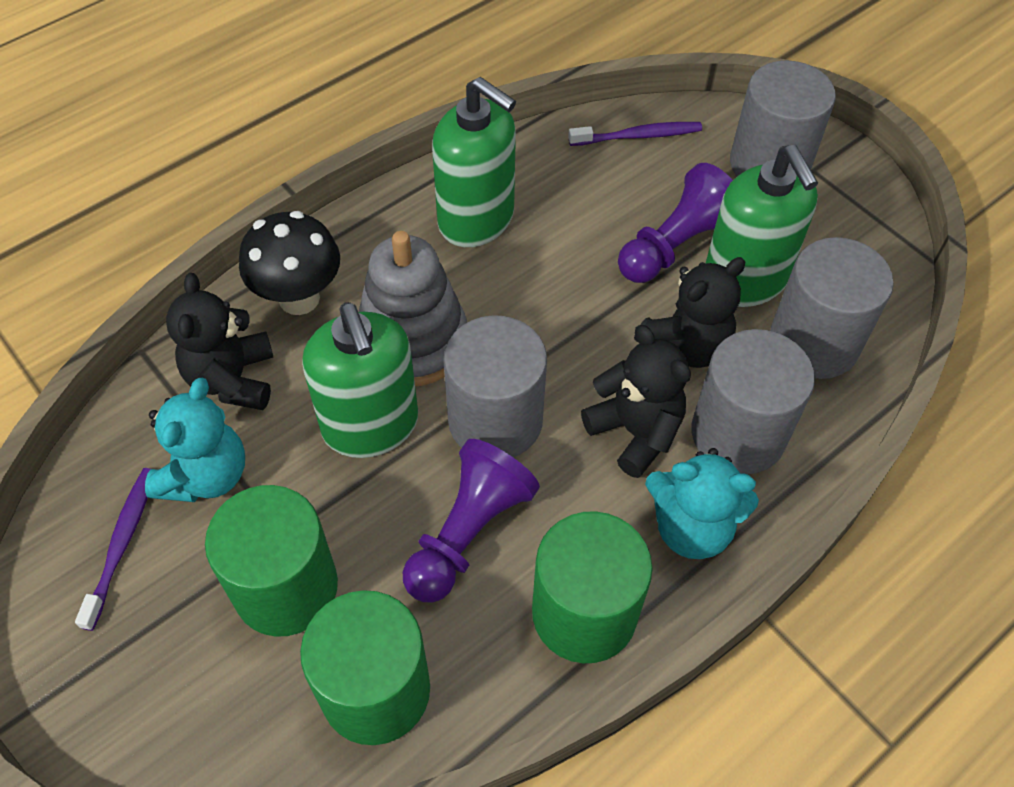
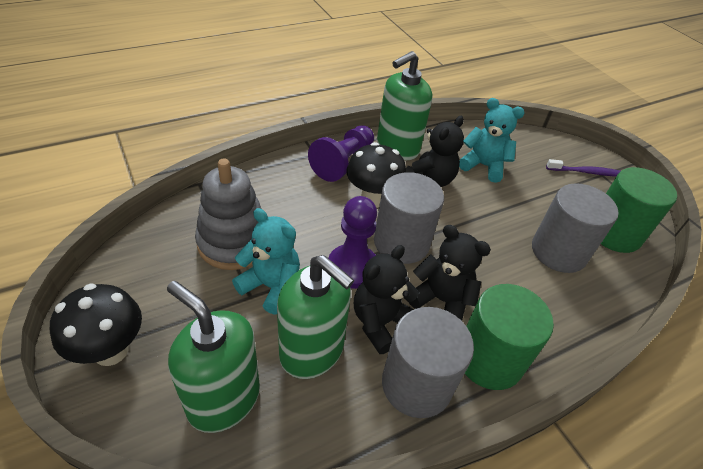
black mushroom: [239,211,340,315] = 1 -> [50,283,142,366] [347,142,406,208] = 2
green cylinder: [205,485,338,637] [300,590,430,745] [532,511,653,663] = 3 -> [465,284,554,390] [601,167,677,253] = 2
grey cylinder: [443,315,547,457] [691,329,815,474] [730,60,836,176] [770,237,894,379] = 4 -> [374,172,444,264] [382,307,474,418] [532,183,619,273] = 3
purple toothbrush: [75,468,151,631] [568,122,702,146] = 2 -> [546,159,620,177] = 1

